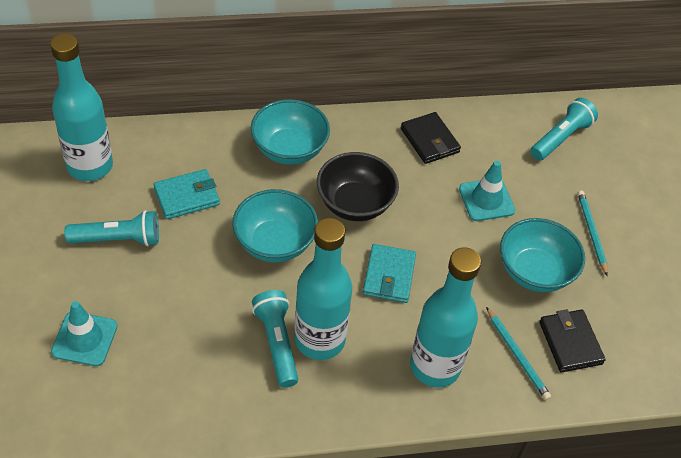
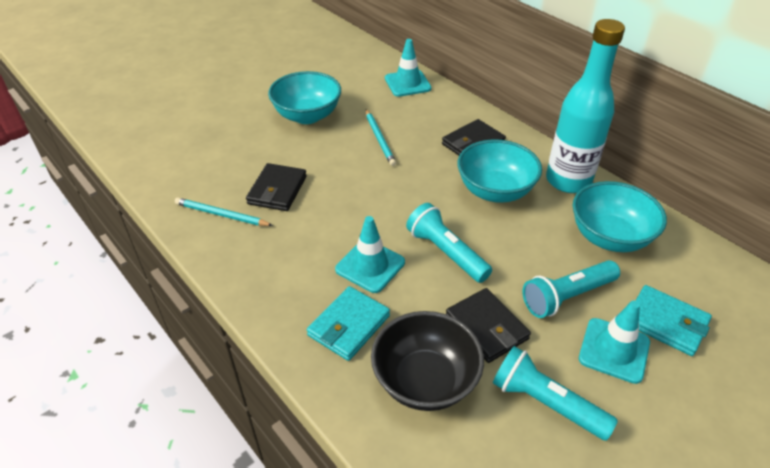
black wallet: [401,112,461,164] [539,309,606,372] = 2 -> [246,163,307,211] [442,119,506,156] [446,288,531,363] = 3
turquoise bottle: [50,33,113,181] [295,218,352,360] [410,247,481,387] = 3 -> [546,19,625,193] = 1
turquoise traffic cone: [51,301,117,366] [459,161,515,221] = 2 -> [335,216,405,293] [385,39,432,97] [579,301,650,384] = 3

